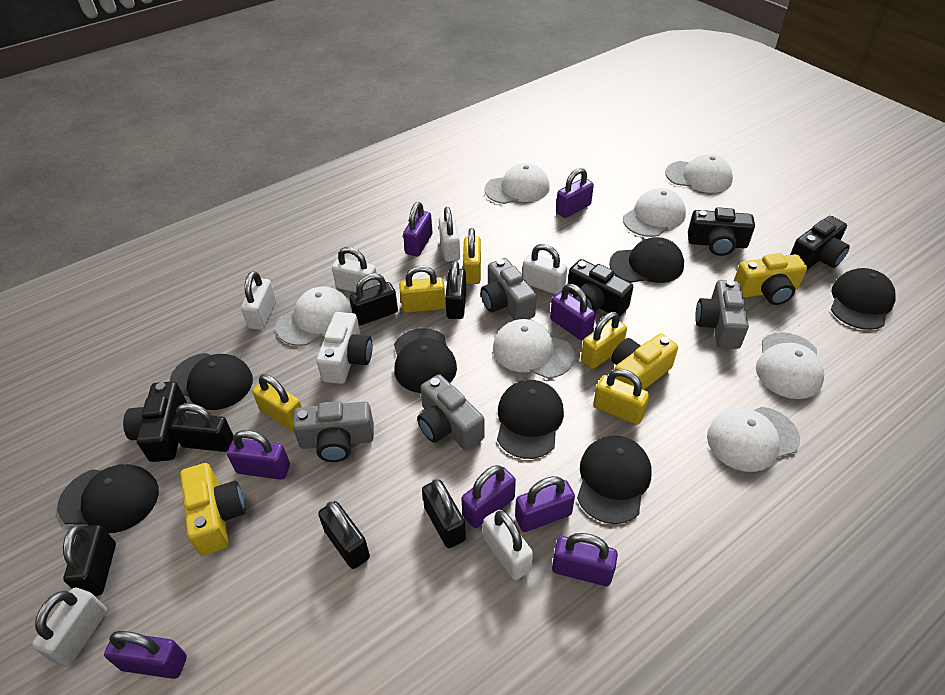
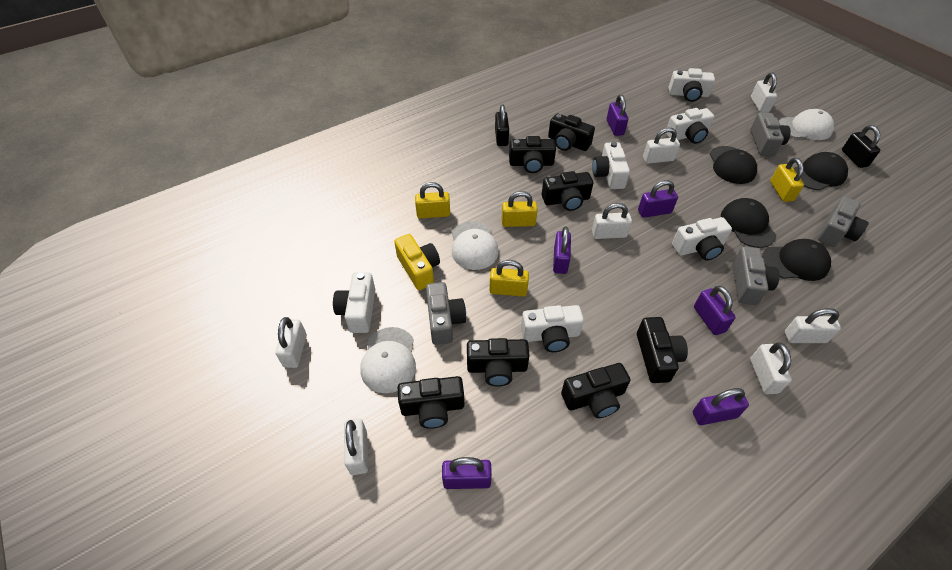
black camera: [123,381,187,462] [568,259,633,317] [688,207,755,256] [790,216,850,270] = 4 -> [398,376,465,429] [467,338,530,387] [509,136,556,173] [542,171,593,211] [548,113,595,151] [561,363,630,418] [637,317,688,383] = 7
black cap: [57,464,159,533] [170,353,253,410] [394,328,457,393] [497,380,564,459] [577,436,652,524] [609,237,684,283] [831,268,896,330] = 7 -> [709,146,757,184] [721,198,776,248] [762,239,831,281] [793,152,848,190] = 4
black padlock: [63,525,116,596] [171,403,234,452] [318,501,370,569] [349,273,398,325] [422,479,466,548] [445,261,466,319] = 6 -> [495,105,509,146] [842,125,880,168] = 2
purple padlock: [104,631,187,679] [227,430,290,480] [403,202,432,256] [461,465,516,528] [515,476,575,532] [550,284,596,340] [552,533,618,586] [556,168,594,218] = 8 -> [442,457,492,489] [553,227,571,274] [607,95,628,136] [638,180,678,218] [693,388,749,425] [694,286,736,335] = 6
white camera: [316,312,372,384] = 1 -> [333,272,375,333] [521,305,584,352] [592,142,630,189] [666,108,714,144] [669,68,715,102] [672,217,732,261] = 6
white cap: [276,286,352,346] [484,163,550,204] [493,319,575,379] [623,188,686,237] [665,154,733,193] [707,407,800,472] [756,332,824,399] = 7 -> [360,327,416,393] [452,221,499,270] [779,109,834,140] = 3
white padlock: [32,588,107,667] [241,271,276,330] [332,247,379,292] [439,207,460,262] [483,510,533,580] [522,244,567,295] = 6 -> [276,317,307,368] [344,418,368,475] [592,203,632,239] [643,128,680,164] [750,343,792,394] [751,73,777,112] [785,308,841,343] = 7
yellow camera: [180,463,246,555] [611,334,678,390] [734,253,807,305] = 3 -> [394,234,440,290] = 1
yellow padlock: [252,374,302,431] [399,265,446,313] [463,228,481,284] [581,312,627,369] [593,369,649,425] = 5 -> [415,182,450,219] [489,260,529,297] [502,191,538,227] [770,158,804,202] = 4

